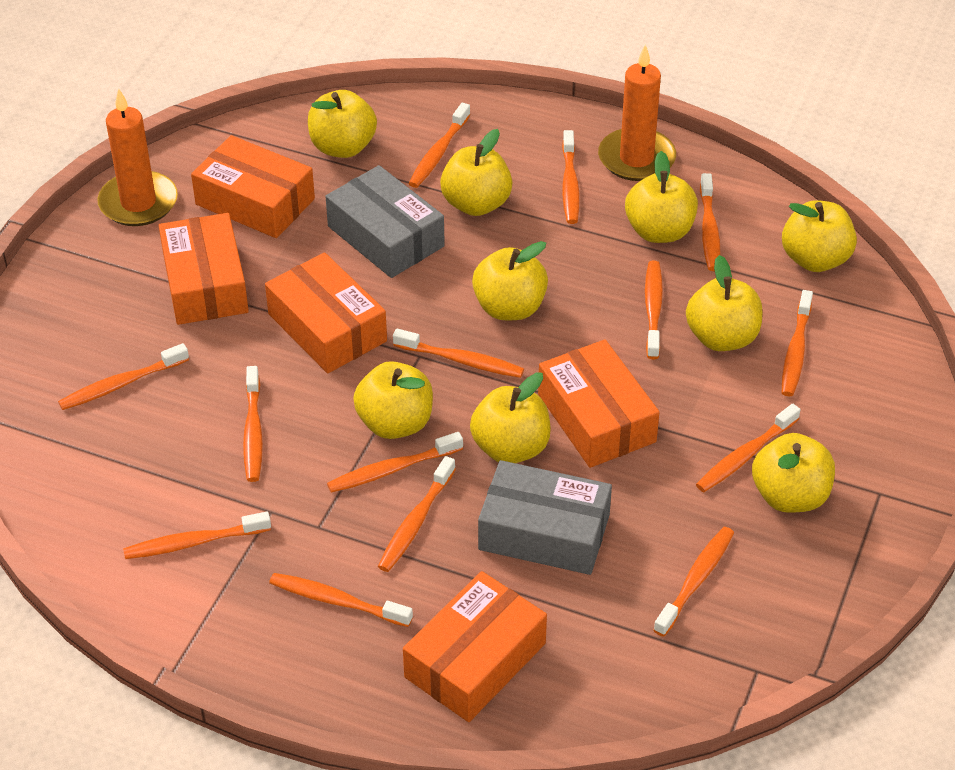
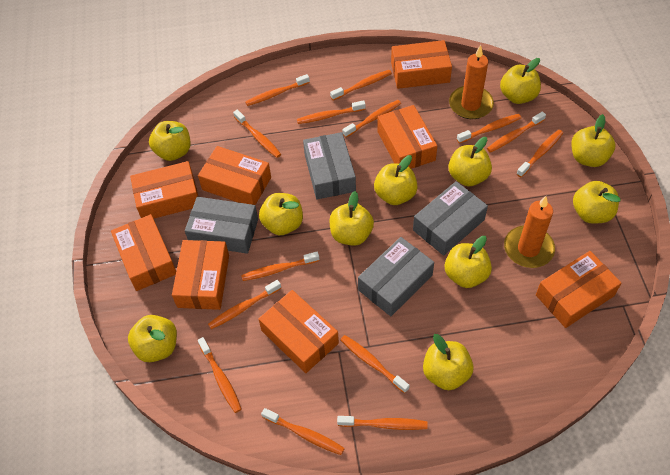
grey box: [326,165,445,278] [478,460,612,575] = 2 -> [185,197,258,254] [303,132,356,199] [358,237,434,316] [413,181,488,256] = 4
orange box: [159,213,249,325] [191,135,315,238] [265,252,387,373] [403,571,547,722] [538,339,659,468] = 5 -> [111,214,176,291] [130,161,198,219] [172,240,229,310] [198,146,271,205] [258,290,339,373] [377,105,437,169] [391,40,452,89] [536,251,621,328] = 8
yellow apple: [308,90,377,158] [353,361,433,439] [440,129,512,216] [470,372,551,463] [472,241,548,320] [625,151,698,243] [686,255,762,351] [752,433,835,513] [782,200,857,272] = 9 -> [128,315,177,362] [149,121,190,161] [259,193,303,235] [329,191,374,246] [374,155,418,205] [423,334,473,390] [445,236,492,288] [448,137,492,186] [500,58,541,104] [571,114,615,167] [573,181,621,224] = 11

